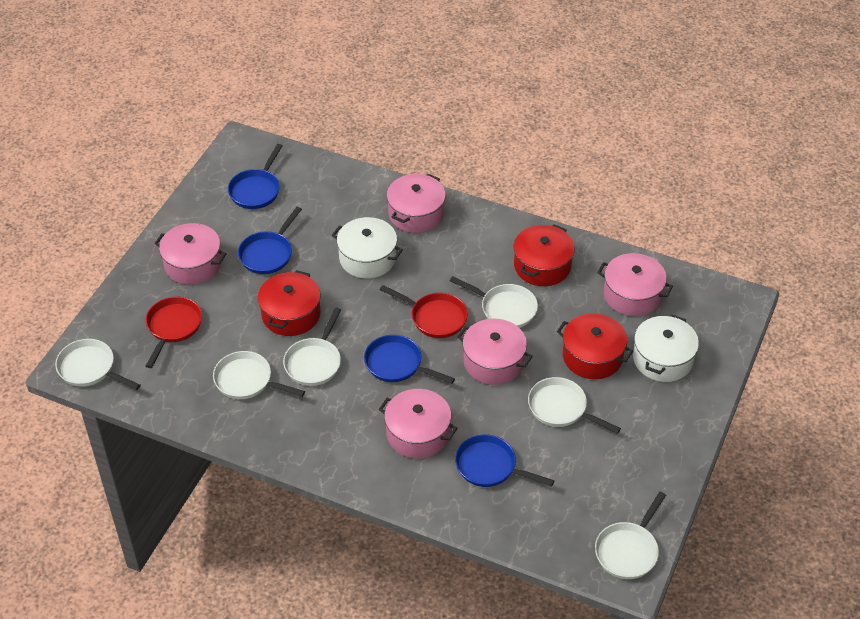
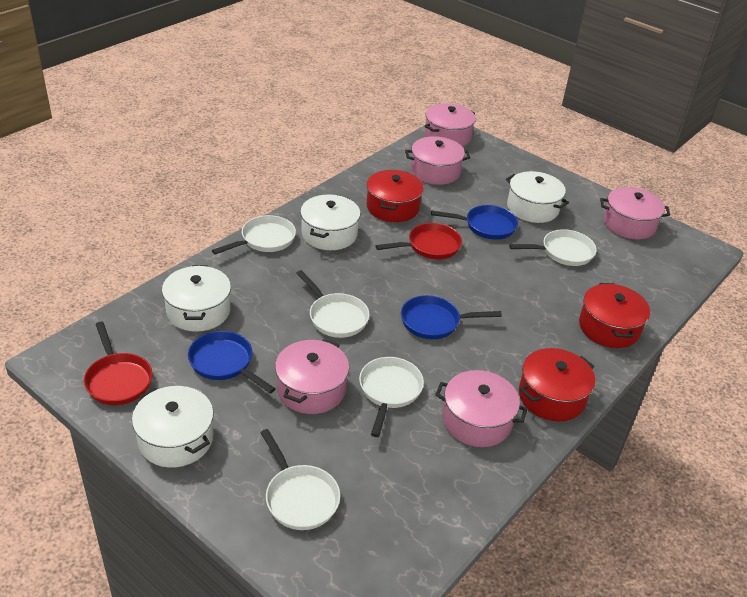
blue pan: [228,144,282,209] [238,207,302,274] [364,335,455,384] [455,434,554,487] = 4 -> [188,331,276,394] [401,295,502,339] [431,205,518,240] = 3
white pan: [55,339,141,390] [213,351,305,399] [283,307,341,386] [450,276,538,328] [528,377,621,434] [595,492,666,579] = 6 -> [212,215,296,255] [260,429,340,530] [296,270,370,338] [359,357,424,437] [509,229,597,266] = 5
white pot: [332,217,403,278] [633,314,699,382] = 2 -> [132,386,214,468] [162,265,231,332] [300,195,360,250] [506,171,569,223] = 4

